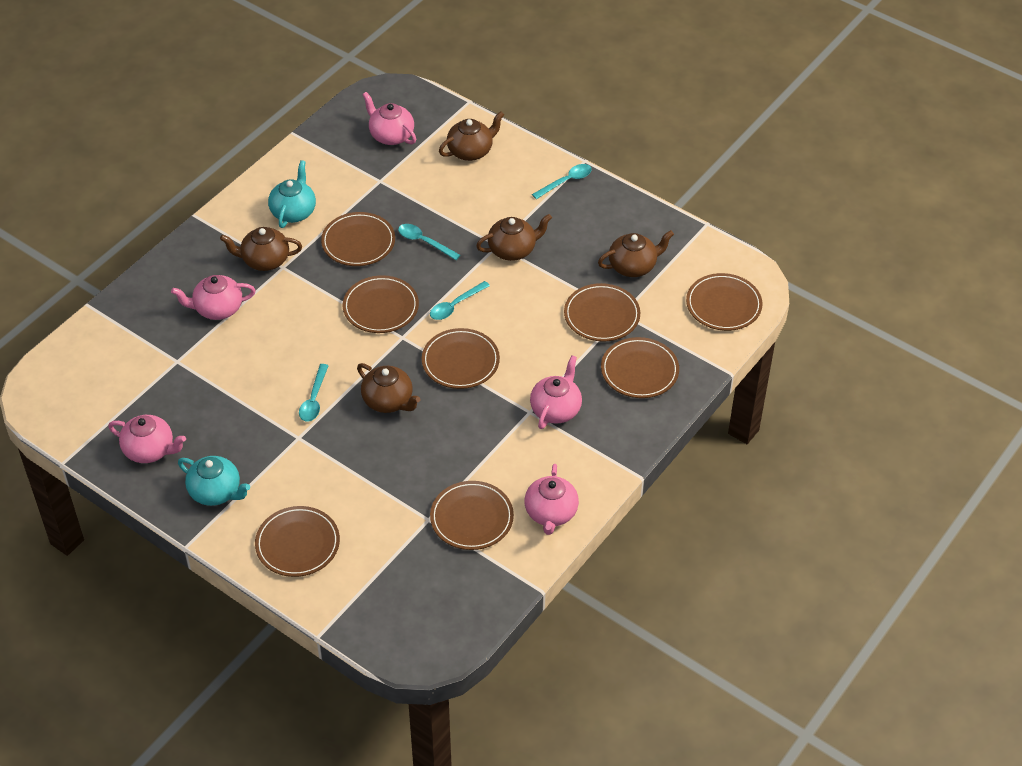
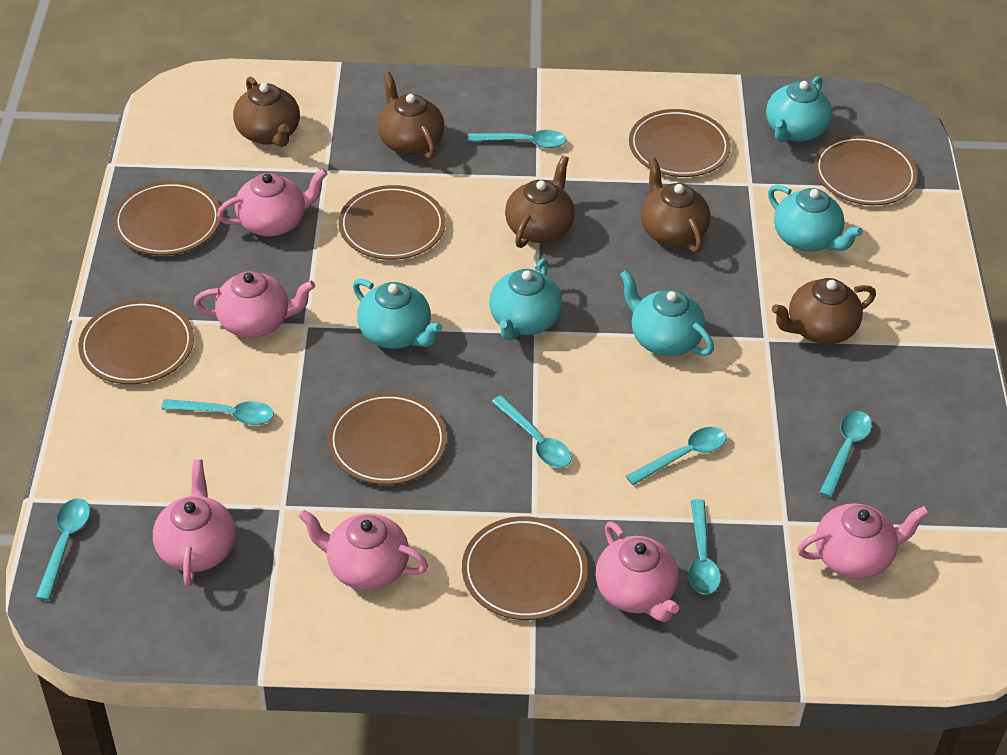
brown plate: [255,506,340,577] [321,212,395,266] [343,275,419,333] [422,328,500,389] [430,481,514,550] [564,283,640,342] [601,337,679,398] [686,273,763,331] = 8 -> [78,300,194,384] [113,181,220,255] [328,392,447,485] [338,185,446,260] [462,516,588,620] [629,109,731,177] [814,135,918,205] = 7
pink teapot: [108,415,186,463] [171,275,256,320] [362,92,416,145] [524,464,579,535] [530,355,582,429] = 5 -> [153,459,236,586] [194,271,315,338] [217,169,327,236] [298,510,428,590] [595,521,679,622] [797,503,930,579] = 6
turquoise spoon: [299,364,329,422] [398,224,460,260] [430,281,490,320] [532,164,592,199] = 4 -> [36,498,90,601] [161,399,274,425] [468,130,567,148] [492,396,572,468] [626,427,726,485] [688,499,721,595] [819,411,872,498] = 7
turquoise teapot: [178,456,250,506] [268,160,316,228] = 2 -> [353,279,442,349] [489,258,562,341] [620,270,714,356] [766,76,832,142] [768,185,863,252] = 5

